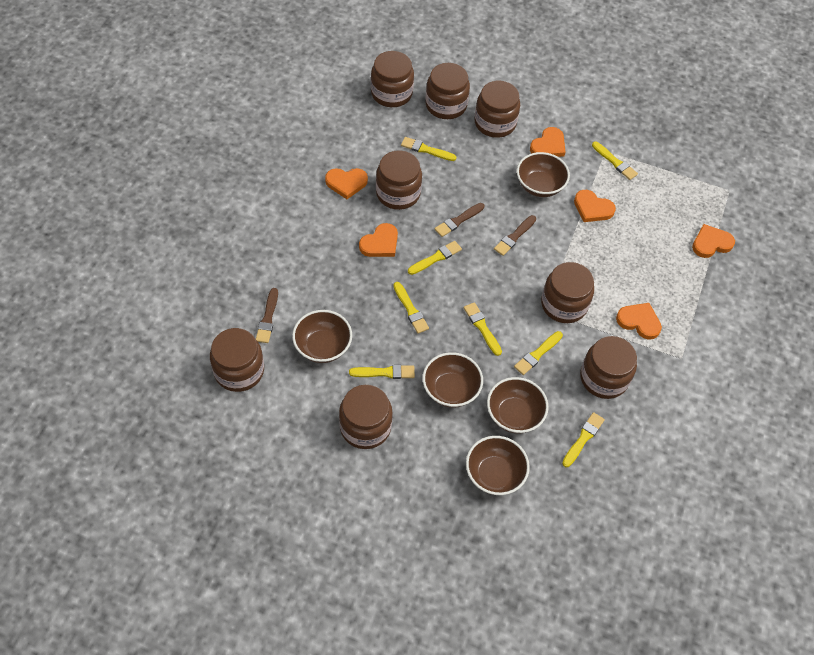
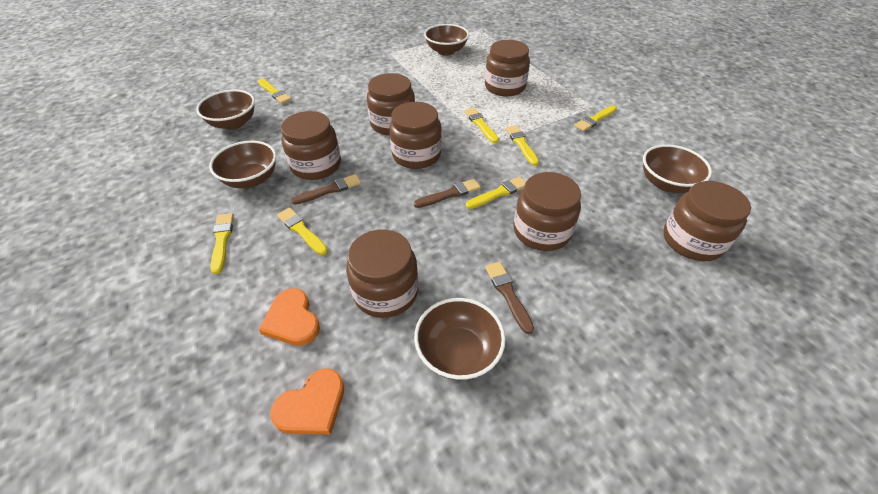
brown jar: [210,328,264,392] [339,385,393,449] [371,51,414,107] [376,150,422,210] [425,63,470,119] [474,81,520,138] [541,262,594,323] [580,336,637,399] = 8 -> [281,111,341,180] [346,229,419,318] [367,73,415,136] [389,102,442,169] [485,40,530,96] [513,172,581,251] [663,181,751,261] = 7
orange heart: [325,168,368,199] [359,223,398,257] [530,127,566,157] [574,190,616,222] [616,303,662,340] [692,224,735,258] = 6 -> [259,288,320,346] [270,368,344,435] = 2
yellow brush: [349,365,415,379] [393,282,429,334] [401,137,456,161] [408,241,462,275] [464,302,502,356] [514,331,563,375] [562,412,605,467] [592,142,638,180] = 8 -> [210,213,234,274] [258,79,292,104] [277,208,328,255] [464,108,499,143] [466,176,526,209] [506,125,539,166] [574,105,617,131] = 7

